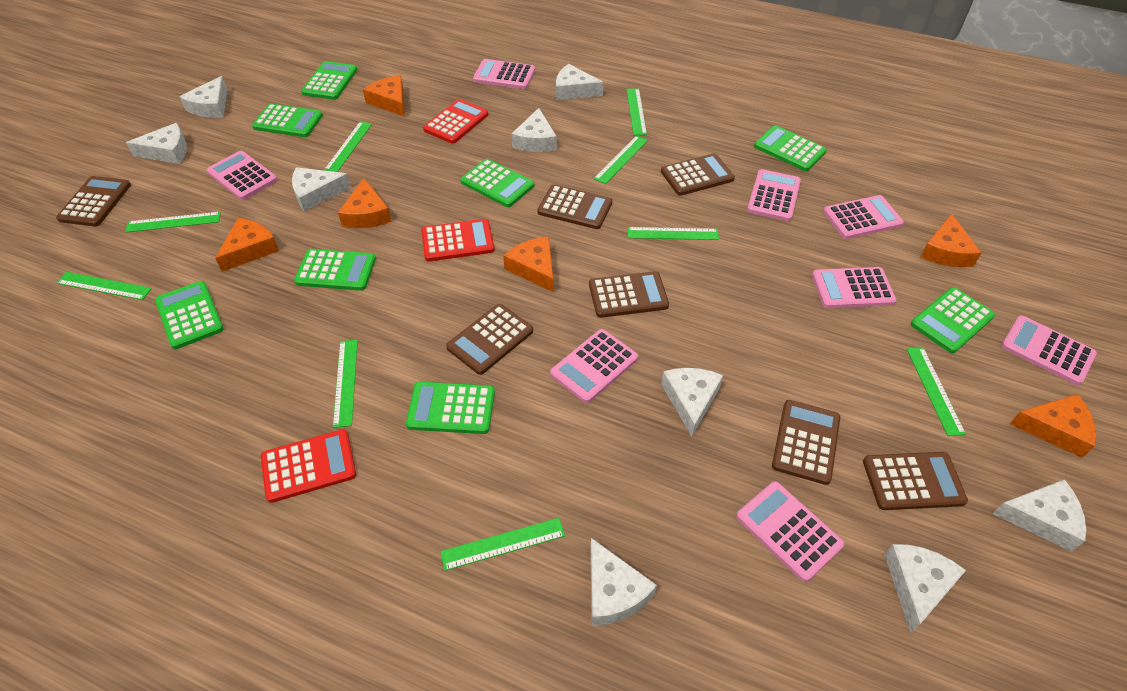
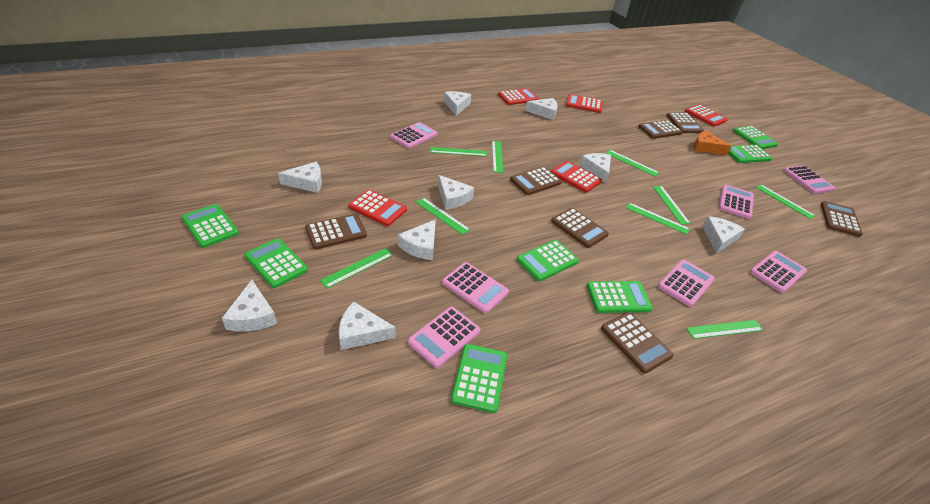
green calculator: [155,281,224,349] [252,104,323,137] [294,249,376,291] [301,61,357,100] [406,382,495,434] [460,159,534,207] [754,125,827,171] [911,287,995,353] = 8 -> [182,204,239,248] [244,238,308,288] [451,344,507,413] [517,240,579,281] [587,281,653,313] [728,145,772,163] [733,126,778,149] = 7
orange cheese: [215,218,279,272] [338,178,392,228] [363,75,405,117] [503,237,554,293] [920,214,981,267] [1010,394,1096,458] = 6 -> [694,130,732,155] = 1
pink calculator: [207,151,277,200] [473,59,535,89] [550,329,638,403] [736,481,844,582] [747,169,801,221] [812,267,896,308] [823,195,904,239] [1001,316,1097,385] = 8 -> [390,122,438,148] [408,307,480,368] [442,262,509,313] [658,260,715,307] [719,185,754,219] [750,251,807,293] [783,165,835,194] = 7
red calculator: [261,429,356,503] [421,219,494,262] [423,99,488,144] = 3 -> [348,189,407,226] [498,88,539,105] [551,161,602,193] [566,94,603,113] [685,104,728,127] = 5

